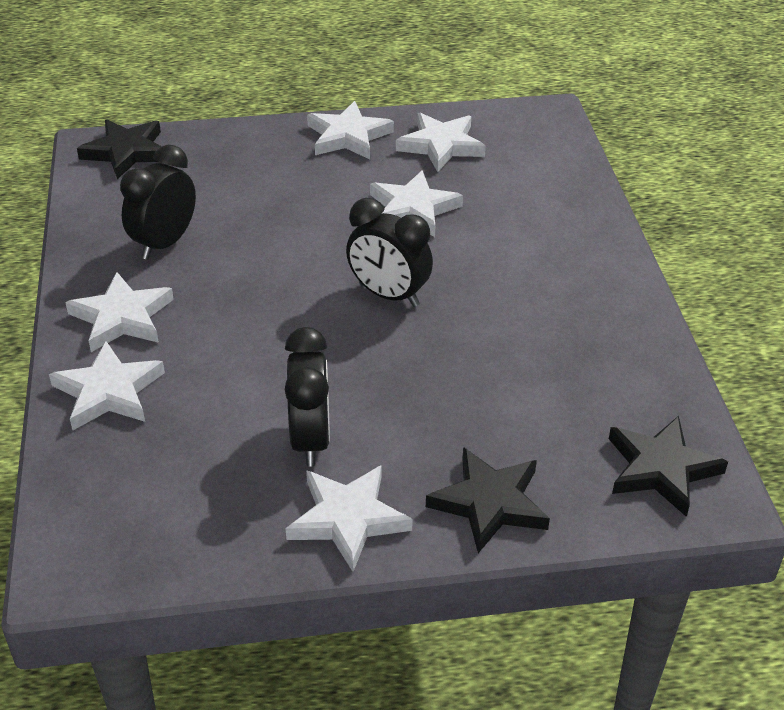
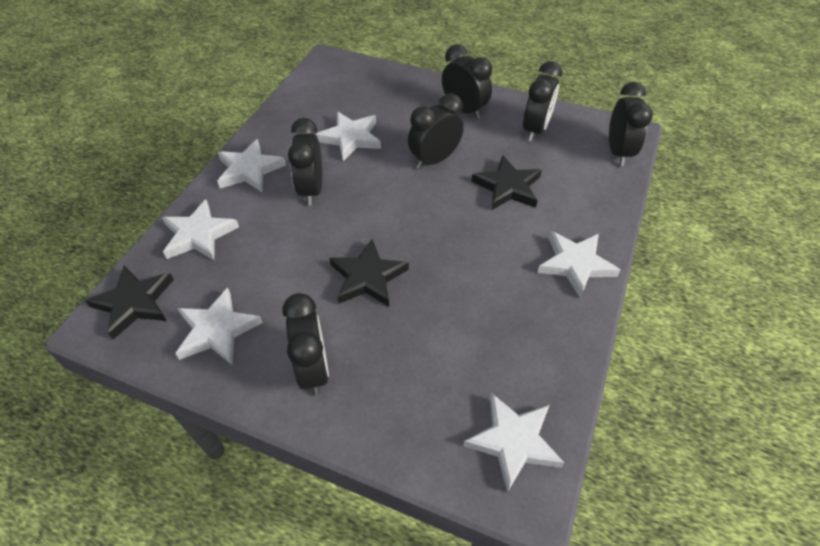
black clock: [120,145,196,260] [285,327,330,467] [346,198,433,307] = 3 -> [282,293,329,396] [288,118,322,206] [408,93,464,169] [442,44,492,119] [523,61,562,142] [609,82,653,166] = 6

